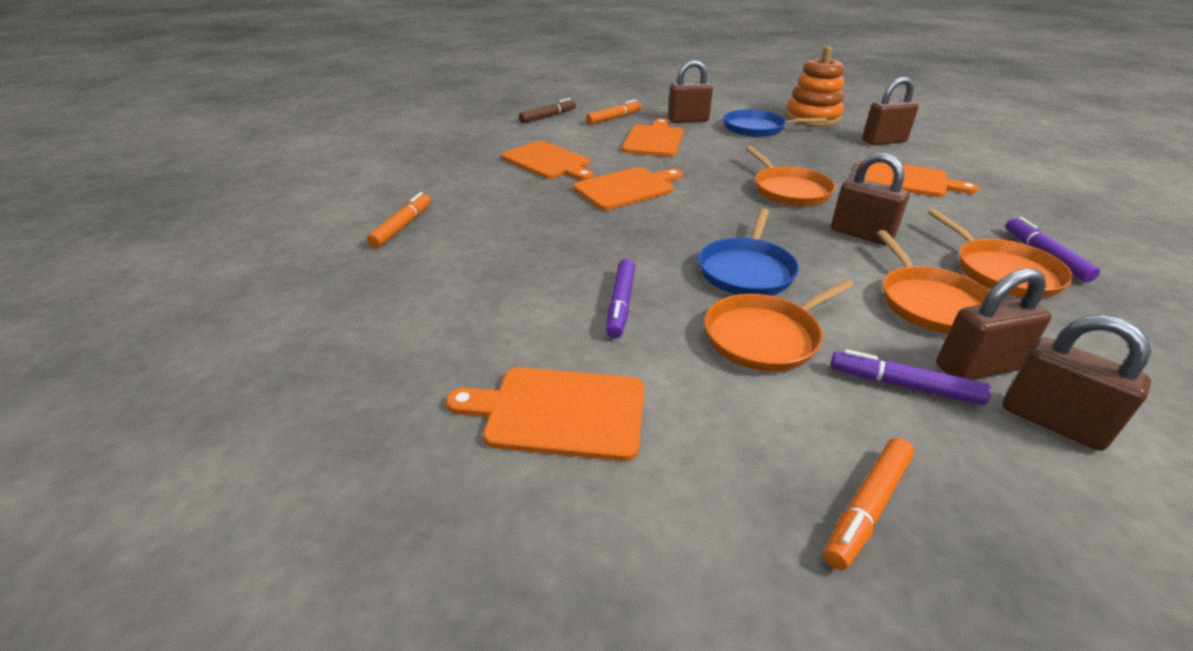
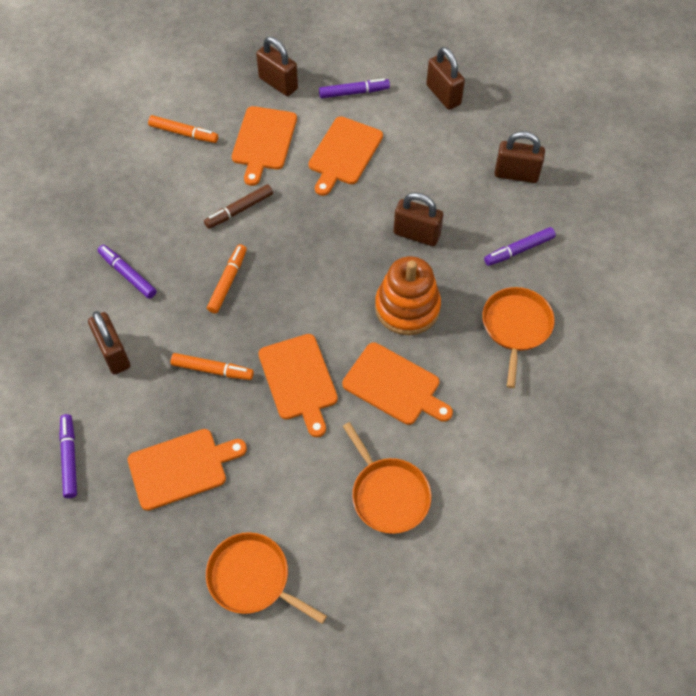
blue pan: [698,208,799,295] [723,109,827,137] = 2 -> none = 0
orange pan: [704,280,854,371] [745,146,836,206] [877,230,990,334] [928,209,1073,298] = 4 -> [206,532,327,624] [343,422,432,534] [482,287,555,388] = 3
purple marker: [606,259,635,338] [831,349,991,405] [1005,217,1100,282] = 3 -> [59,414,77,498] [98,245,156,299] [319,78,390,98] [484,227,556,266] = 4

